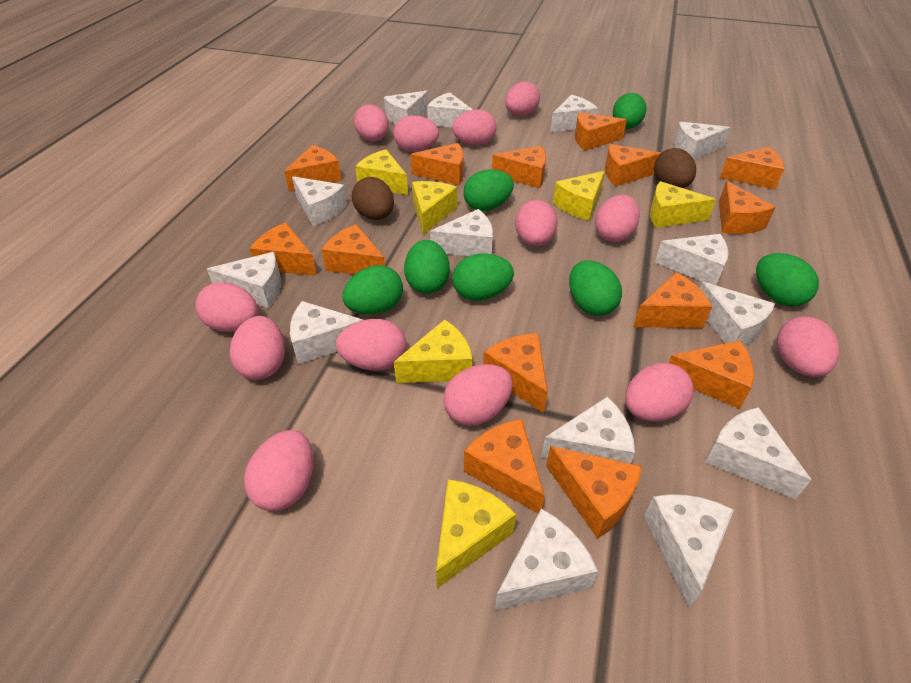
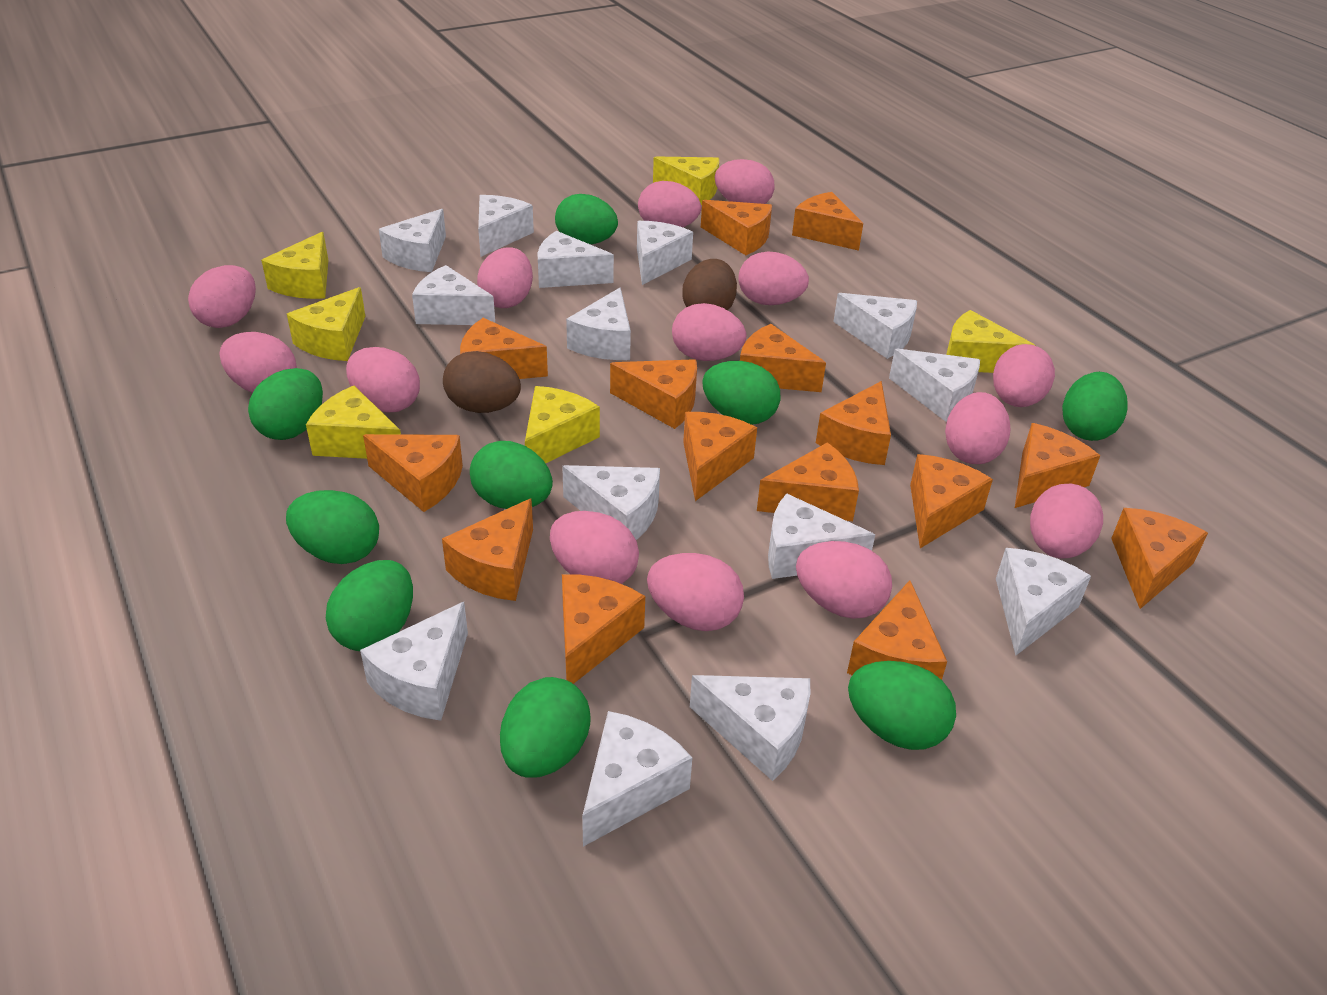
green egg: [342,265,403,315] [404,240,450,294] [452,254,514,301] [463,169,514,211] [569,260,622,316] [613,93,647,129] [756,253,819,307] = 7 -> [248,368,323,440] [286,490,379,564] [326,560,413,651] [470,441,553,509] [500,677,591,778] [555,194,618,244] [702,361,781,425] [848,661,956,750] [1062,372,1128,441] = 9
orange cheese: [250,223,317,276] [284,145,341,192] [321,224,385,275] [410,143,463,185] [464,419,545,514] [483,333,548,413] [492,146,546,188] [546,446,642,539] [575,112,627,151] [605,144,662,186] [633,272,712,328] [669,340,754,409] [719,181,775,234] [720,147,784,189] = 14 -> [363,434,463,512] [442,498,533,601] [460,318,548,379] [562,574,645,684] [610,359,697,429] [683,412,757,501] [701,200,772,255] [740,324,826,392] [757,442,859,521] [792,192,863,251] [816,381,891,465] [847,580,947,680] [910,454,993,548] [1015,423,1100,508] [1111,508,1208,609] = 15
pink egg: [196,282,258,332] [230,316,285,380] [244,430,313,511] [336,319,406,371] [354,104,389,141] [393,115,439,152] [443,364,513,426] [452,109,497,145] [505,82,540,116] [515,200,558,246] [595,195,640,242] [625,363,694,422] [776,316,840,377] = 13 -> [188,265,256,328] [219,332,297,393] [346,347,420,412] [477,247,533,308] [550,511,639,584] [638,181,701,227] [647,553,744,631] [672,303,746,361] [715,159,775,204] [738,251,809,305] [796,541,892,619] [945,392,1011,464] [993,344,1055,407] [1030,484,1103,558] = 14

